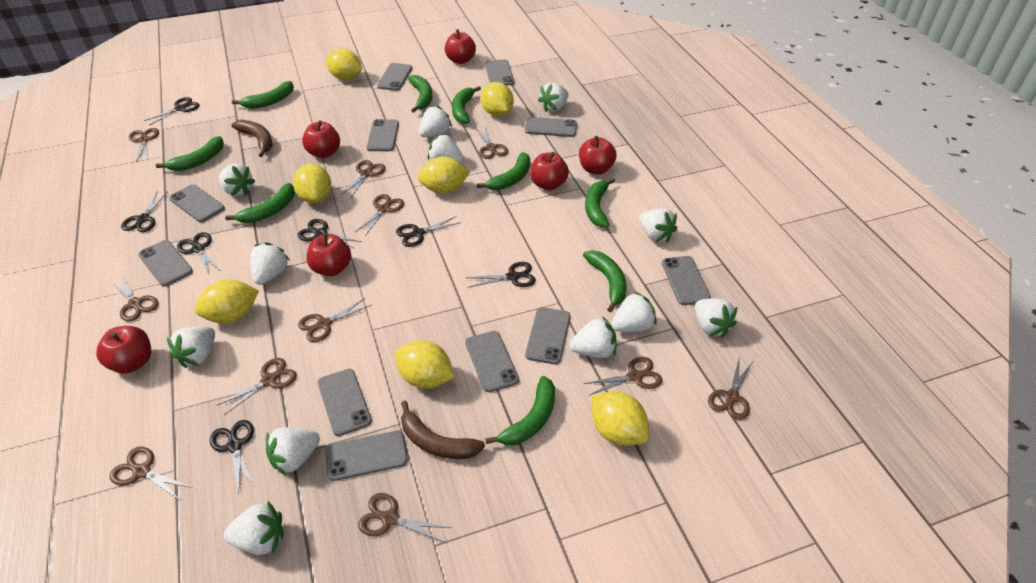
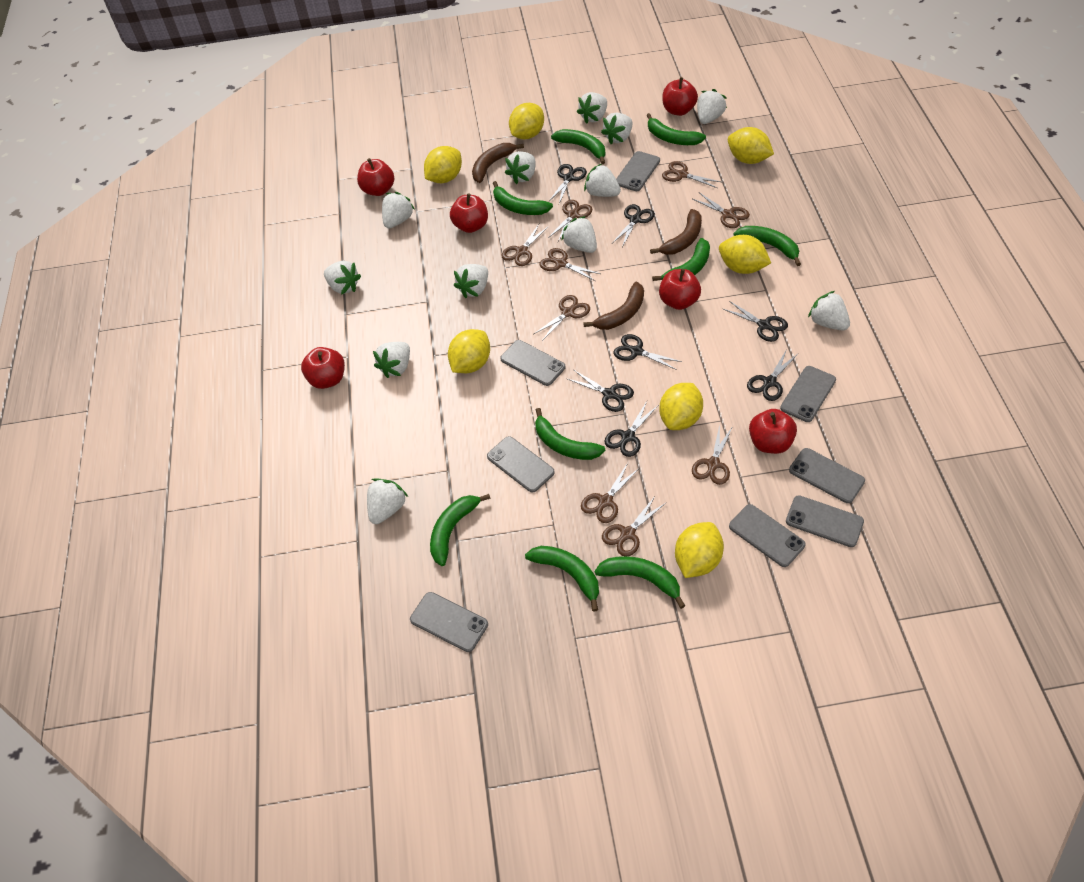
brown banana: [232,119,273,157] [401,401,485,459] = 2 -> [472,143,524,183] [583,282,644,330] [650,209,702,255] = 3
brown scissors: [110,275,159,322] [110,447,193,500] [129,128,159,162] [216,358,297,415] [298,298,372,342] [341,160,386,198] [355,194,404,236] [358,493,451,543] [476,126,508,159] [583,357,662,395] [708,356,753,420] = 11 -> [501,224,549,266] [534,295,590,341] [539,248,601,281] [548,200,592,241] [581,463,638,523] [602,496,666,556] [662,161,721,188] [692,425,733,485] [693,193,750,228] = 9
grey phone: [138,240,193,287] [169,184,225,222] [318,369,372,436] [325,430,408,481] [367,119,399,151] [377,63,412,91] [465,331,519,392] [485,59,514,86] [525,117,577,137] [525,307,571,364] [662,256,711,305] = 11 -> [410,592,488,652] [487,436,555,493] [500,340,565,386] [616,151,660,191] [729,504,806,567] [780,366,836,422] [786,495,864,547] [789,448,865,503] = 8

